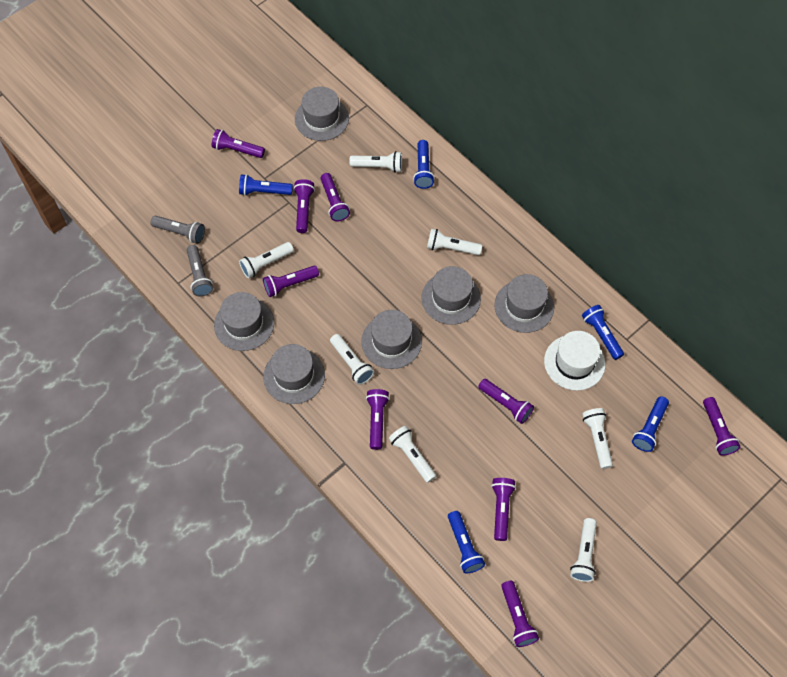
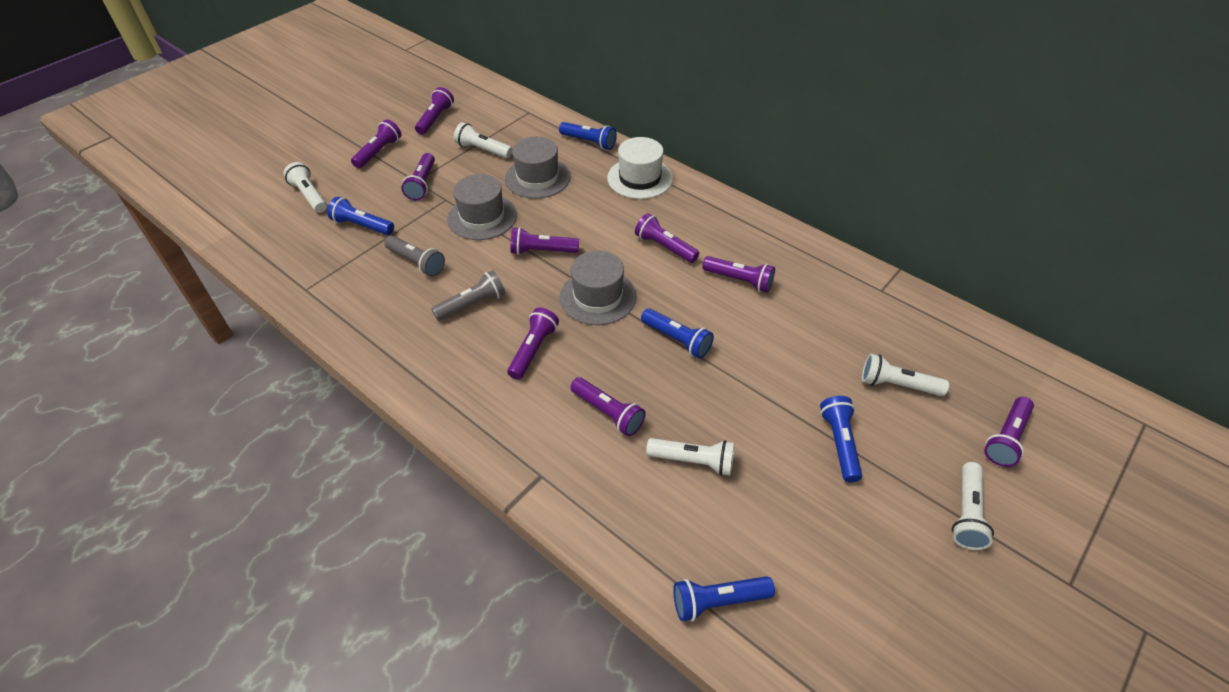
grey hat: [214,292,274,351] [263,344,325,404] [295,87,349,141] [361,310,422,369] [422,266,481,325] [494,274,554,333] = 6 -> [447,174,517,240] [505,137,571,199] [560,251,637,325] = 3
white flashlight: [239,242,294,278] [330,334,374,385] [349,151,402,173] [389,426,436,483] [427,229,482,255] [570,518,597,582] [582,408,613,469] = 7 -> [284,162,327,213] [454,122,512,158] [646,438,735,476] [862,354,949,396] [952,462,994,550] = 5

